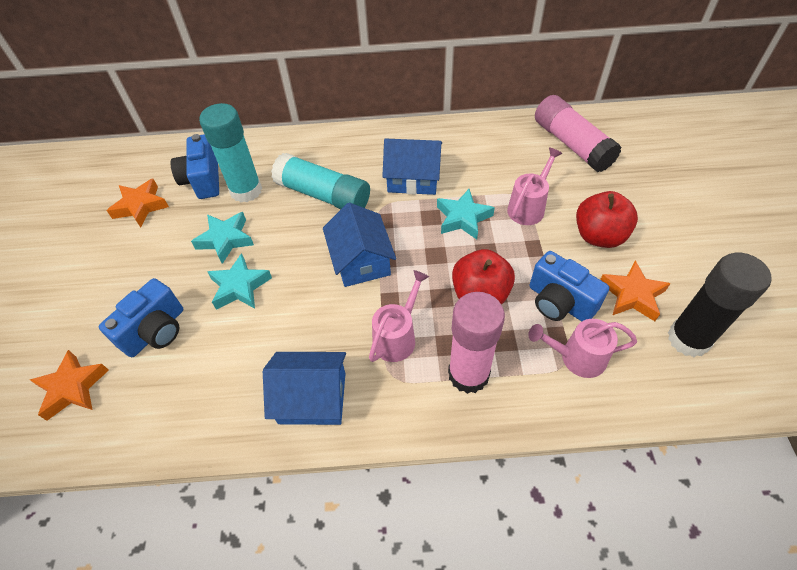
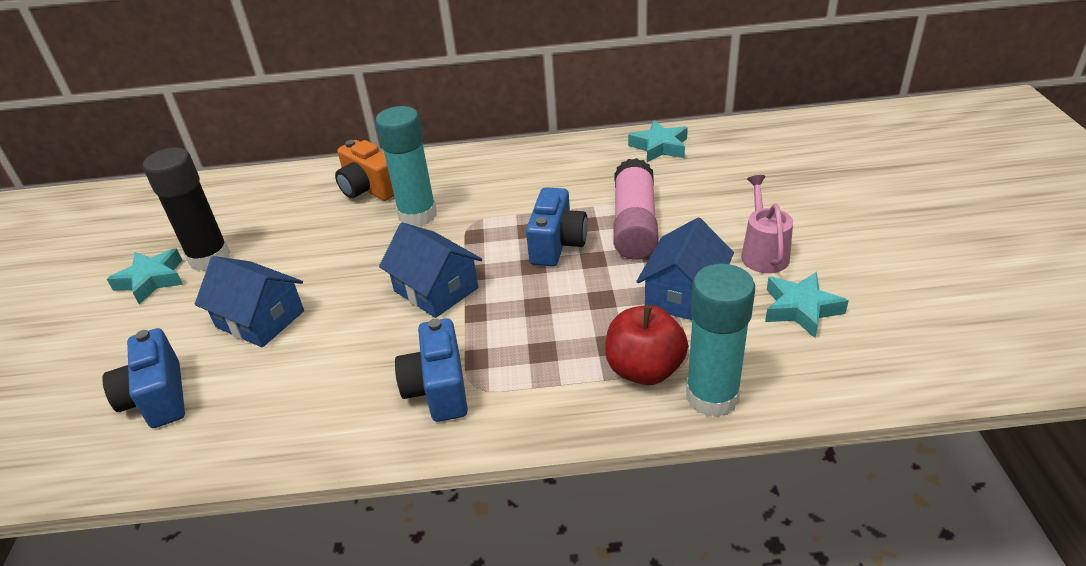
orange camera: none = 0 -> [335,140,394,201] = 1
orange star: [30,350,109,421] [107,179,169,227] [600,260,671,321] = 3 -> none = 0
pink glue stick: [448,292,505,394] [535,95,622,172] = 2 -> [614,158,659,260] = 1
pink watering can: [369,270,429,362] [507,147,562,225] [528,319,637,378] = 3 -> [741,175,793,273] = 1
red apple: [452,249,515,305] [576,191,638,248] = 2 -> [605,305,688,385] = 1

